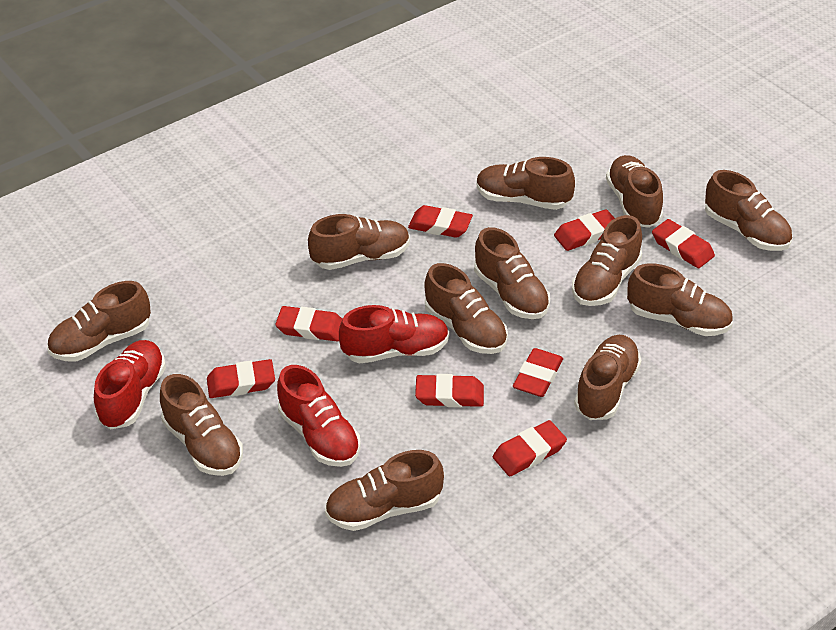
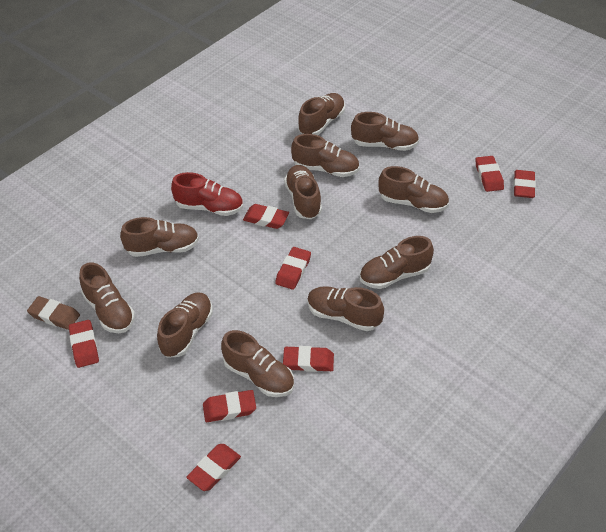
brown eraser: none = 0 -> [27,296,80,330] = 1
brown shoe: [47,281,151,361] [160,374,243,476] [308,214,410,270] [325,450,444,531] [424,263,508,354] [474,227,550,319] [476,157,575,210] [572,215,642,306] [574,335,641,420] [606,155,663,228] [627,263,733,336] [705,170,792,251] = 12 -> [79,263,135,333] [120,217,199,257] [157,293,213,358] [221,330,294,397] [284,165,322,219] [291,134,359,177] [298,93,345,135] [307,286,384,331] [351,112,419,151] [360,236,434,289] [378,166,449,213] = 11
red shoe: [94,340,166,429] [277,365,361,467] [339,305,449,364] = 3 -> [171,172,243,216] = 1

